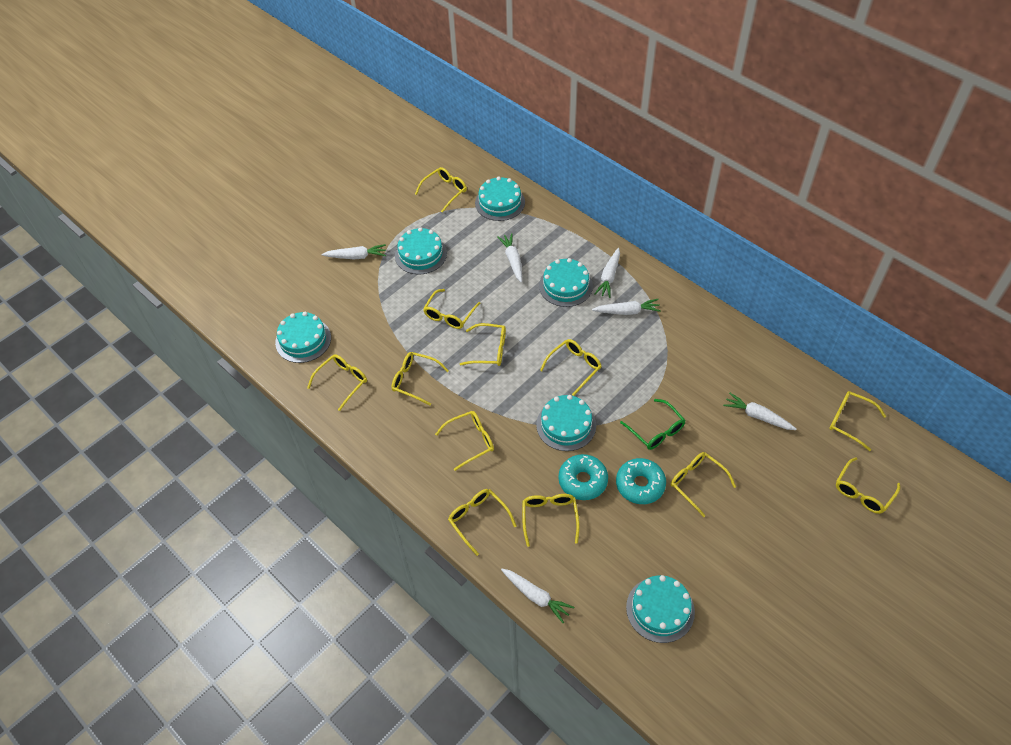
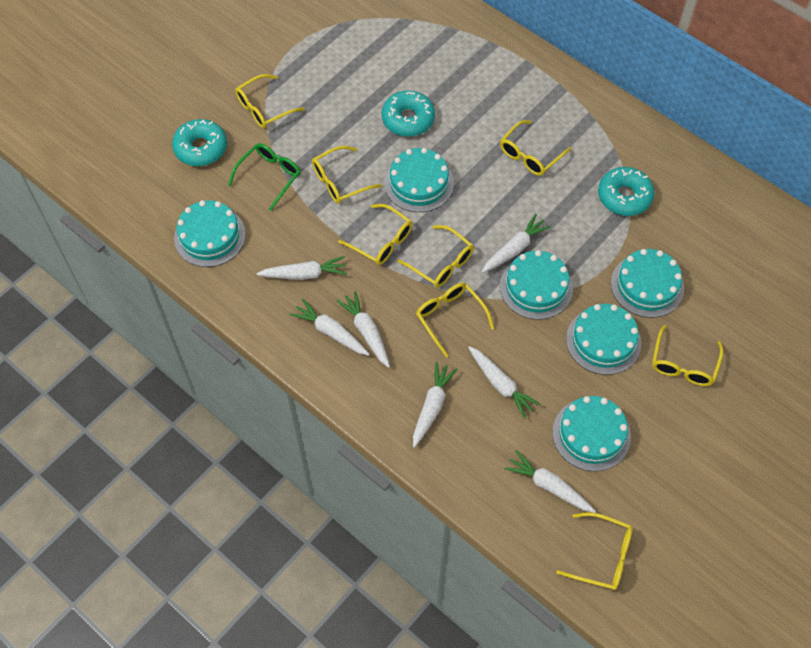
turquoise donut: [558,454,608,500] [616,458,666,504] = 2 -> [172,119,227,166] [382,90,435,137] [598,167,655,216] = 3
white carrot: [322,244,386,259] [497,233,522,282] [501,569,574,623] [592,299,661,315] [595,248,620,298] [723,393,797,430] = 6 -> [256,256,347,280] [290,299,369,356] [336,291,390,368] [413,362,458,448] [468,346,541,419] [482,214,551,273] [504,450,596,513] = 7
yellow glasses: [307,354,367,411] [392,352,449,406] [415,167,467,213] [423,289,480,329] [435,411,494,471] [448,489,517,556] [460,323,506,366] [522,494,580,547] [540,339,602,396] [671,452,736,517] [829,391,886,451] [836,457,900,514] = 12 -> [235,74,305,128] [312,146,382,204] [338,204,413,265] [398,225,474,288] [416,283,494,357] [500,120,571,176] [556,512,632,590] [652,325,724,386] = 8

